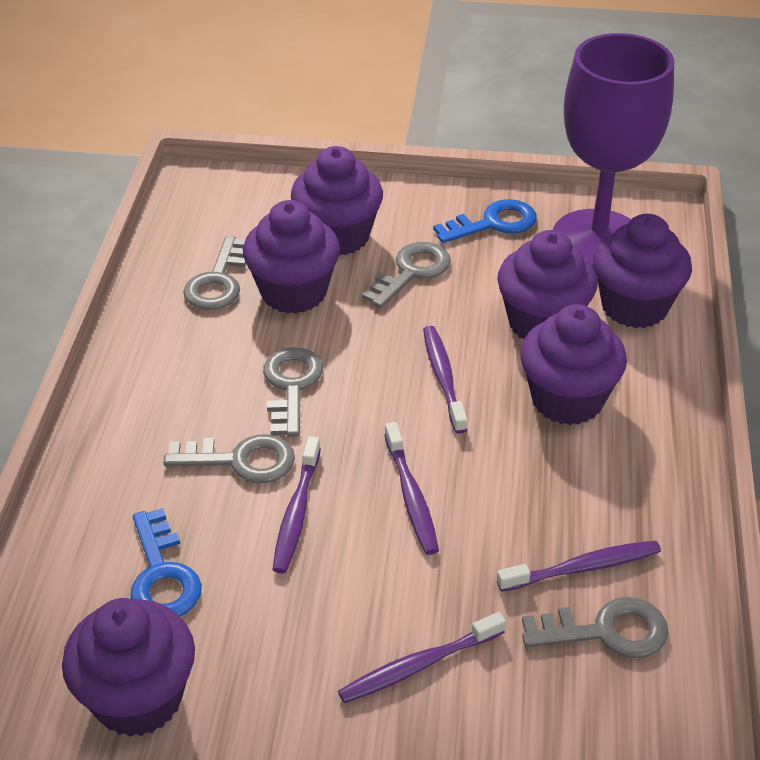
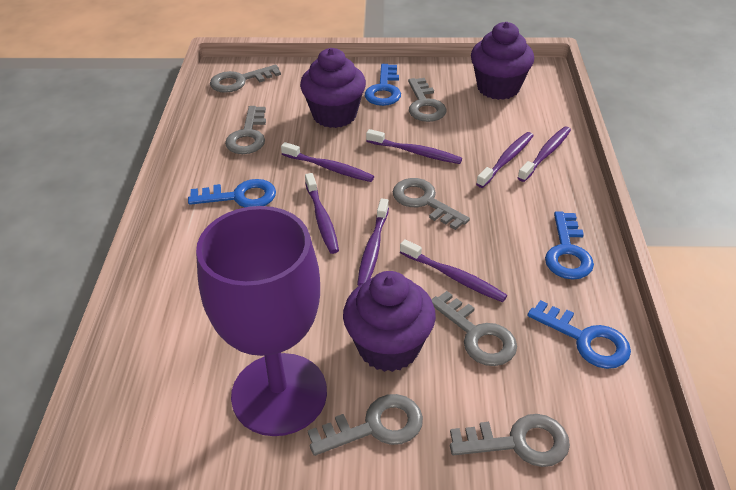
blue key: [130,508,202,616] [433,199,537,243] = 2 -> [188,179,276,208] [365,64,401,106] [528,300,631,369] [545,211,594,280] = 4
grey key: [163,434,295,483] [183,236,246,310] [263,347,323,437] [362,242,451,308] [522,597,669,658] = 5 -> [210,65,281,93] [225,106,266,154] [308,394,423,456] [393,178,470,230] [408,78,446,122] [431,291,517,366] [450,414,570,467] = 7
purple cupcake: [62,598,195,737] [243,200,340,314] [291,146,383,255] [497,230,598,339] [520,304,627,425] [593,214,692,328] = 6 -> [300,48,366,128] [343,271,436,372] [471,22,534,100] = 3
purple toothbrush: [272,436,321,573] [338,612,506,703] [384,422,439,555] [423,326,467,434] [497,540,661,592] = 5 -> [281,142,374,182] [305,173,339,254] [357,198,389,286] [366,129,462,164] [400,239,507,302] [476,132,534,188] [518,126,571,182] = 7

